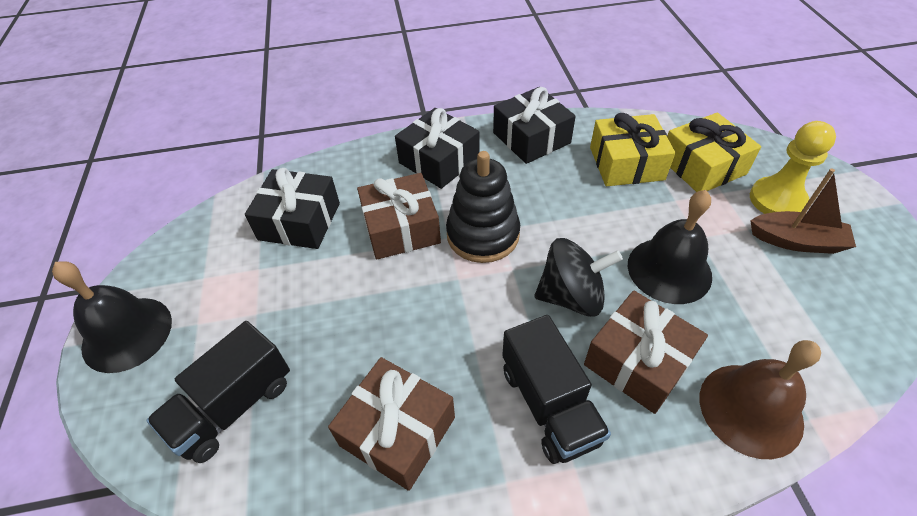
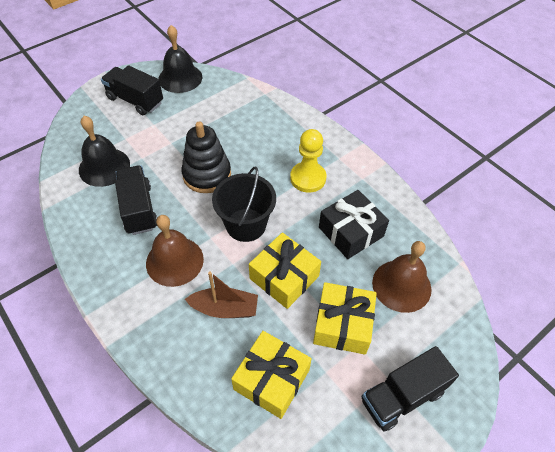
black bucket: none = 0 -> [212,166,276,242] = 1
black gift: [245,168,340,249] [395,108,480,189] [493,87,576,164] = 3 -> [319,190,389,259] = 1
black spinning top: [535,238,623,317] = 1 -> none = 0
black truck: [146,321,290,463] [502,315,611,464] = 2 -> [101,65,163,115] [115,165,157,235] [361,346,459,431] = 3
brown bell: [700,340,821,459] = 1 -> [146,215,204,287] [372,241,432,313] = 2
brown gift: [328,357,455,491] [357,173,441,260] [584,290,708,414] = 3 -> none = 0
yellow gift: [590,113,675,186] [667,112,761,192] = 2 -> [231,331,312,419] [249,233,321,309] [313,282,377,355] = 3

